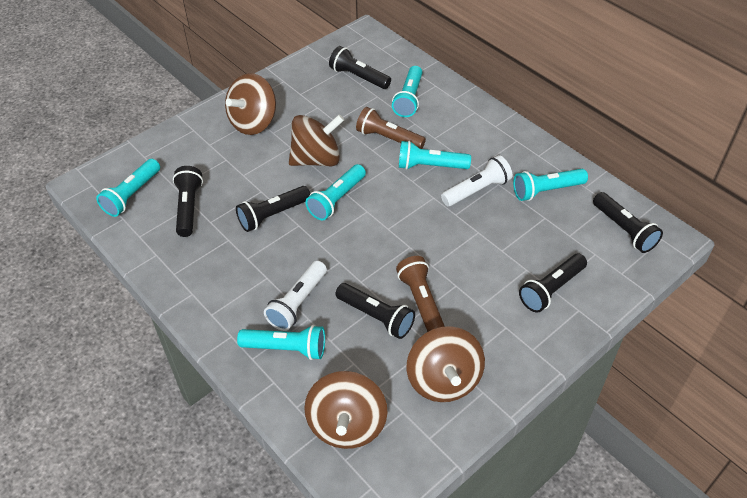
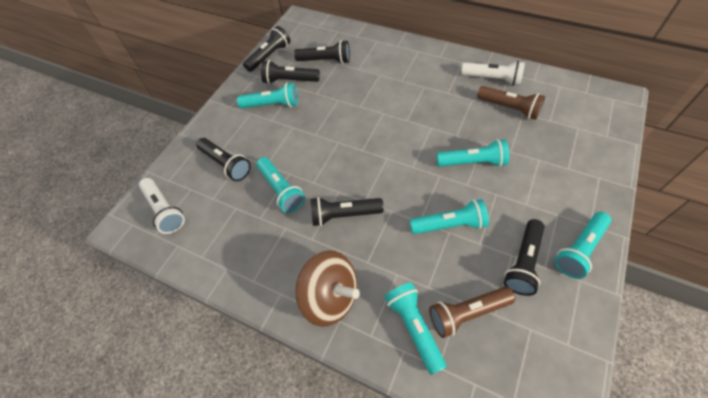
brown spinning top: [225,73,276,135] [289,114,344,166] [304,371,388,449] [407,326,485,402] = 4 -> [295,250,360,327] = 1

